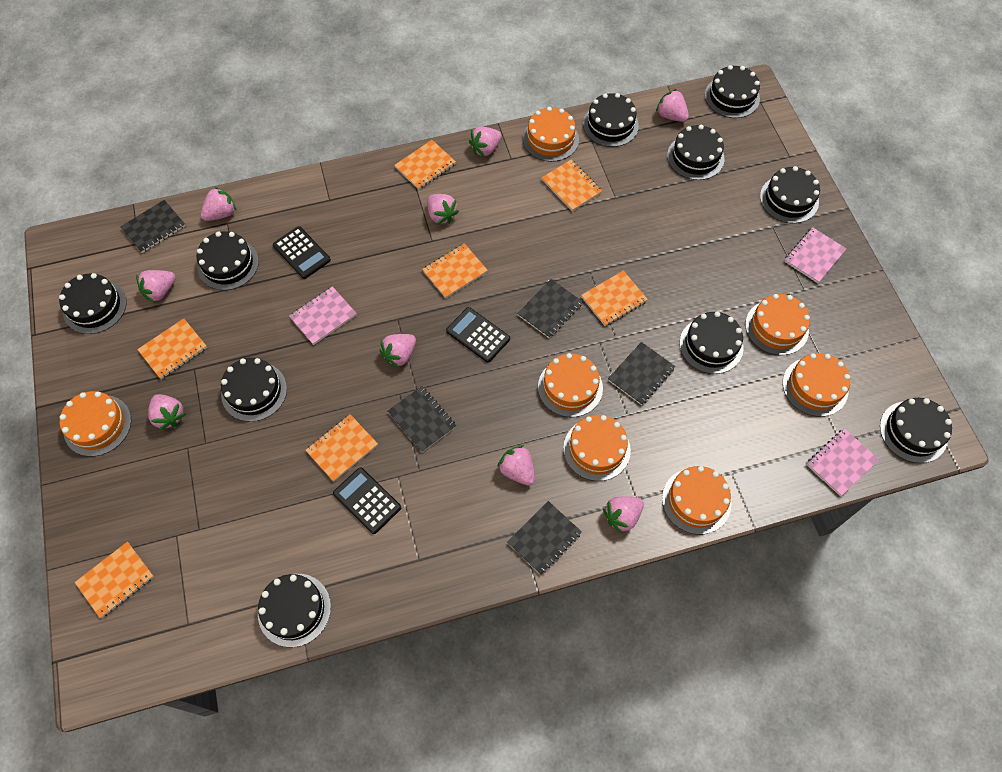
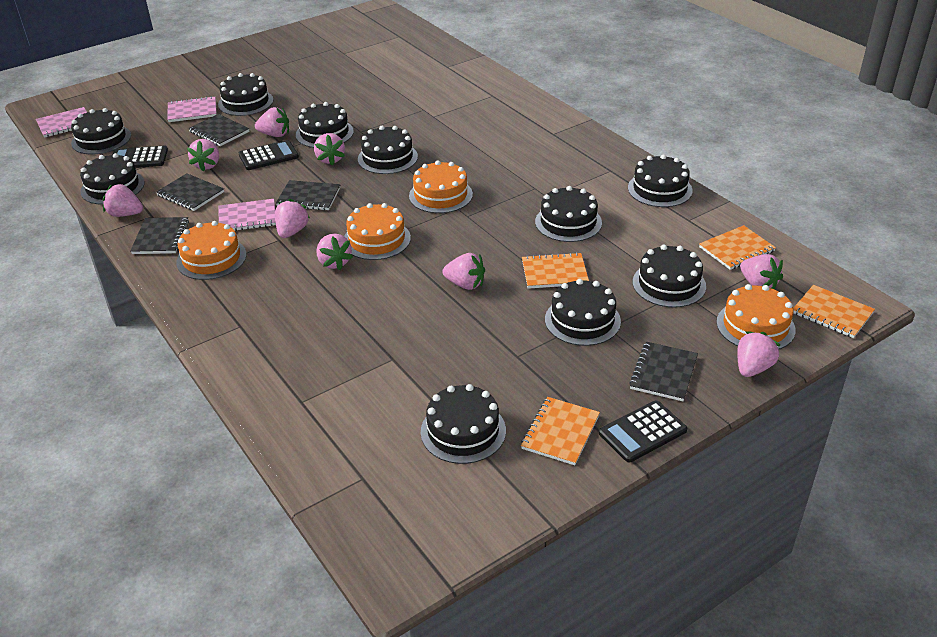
orange cake: [60,391,131,456] [523,107,579,162] [538,353,603,417] [563,415,631,481] [662,466,731,534] [745,294,810,355] [783,353,850,417] = 7 -> [176,221,246,280] [344,203,411,260] [409,161,473,213] [716,284,796,349] = 4
orange notebook: [75,542,154,618] [137,319,207,379] [305,414,378,482] [394,140,456,190] [422,243,488,298] [542,160,602,211] [581,271,648,326] = 7 -> [521,397,600,465] [522,252,589,289] [699,225,776,270] [793,285,875,338] = 4

